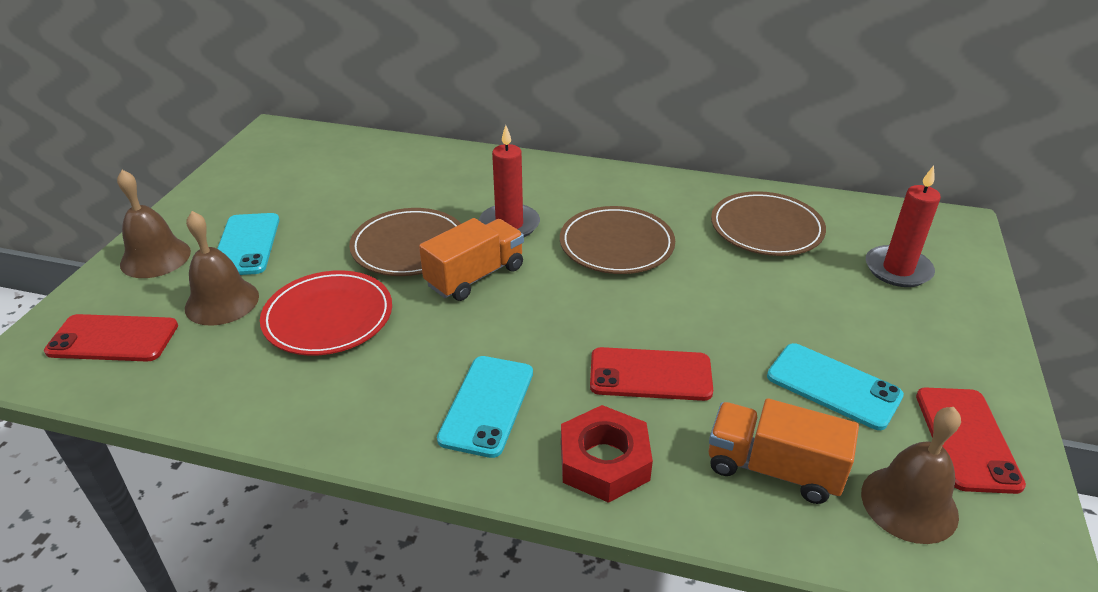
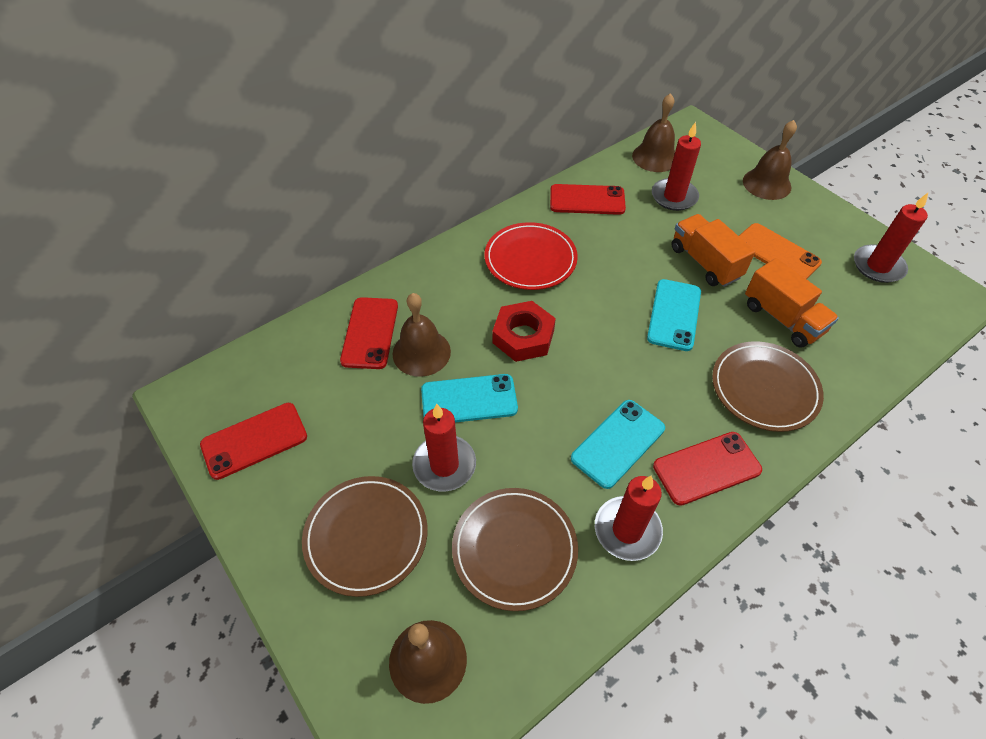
brown bell: [117,170,191,278] [185,211,259,326] [861,407,961,544] = 3 -> [389,620,467,704] [393,293,451,377] [632,93,675,172] [743,120,797,200] = 4
orange phone: none = 0 -> [739,223,822,279] = 1
red candle: [479,125,540,237] [866,165,941,287] = 2 -> [412,404,476,492] [595,475,663,561] [652,122,701,211] [854,193,928,283] = 4
red phone: [44,314,178,361] [590,347,713,401] [916,388,1026,494] = 3 -> [200,403,307,480] [340,297,398,369] [550,184,626,215] [653,432,762,506] = 4

